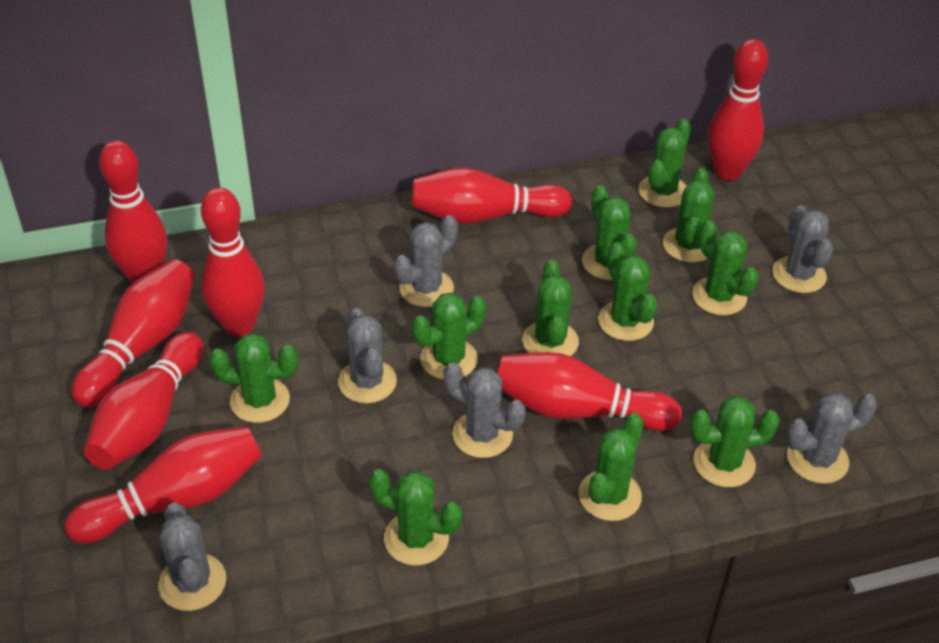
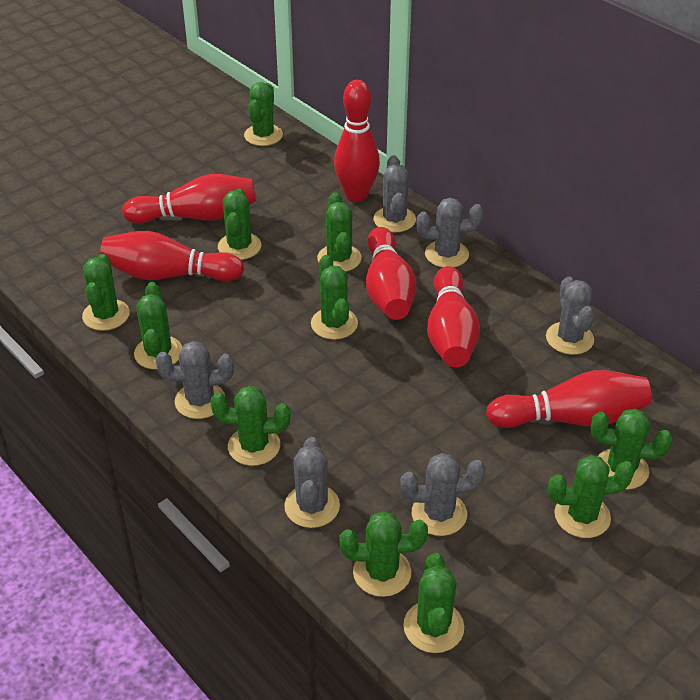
red bowling pin: [64,426,262,543] [72,259,195,407] [84,332,204,470] [99,140,167,284] [201,187,265,337] [411,167,573,224] [498,352,682,431] [708,39,768,181] = 8 -> [100,231,244,281] [122,174,256,224] [334,80,380,202] [366,227,416,320] [427,266,480,367] [486,370,652,428] = 6

